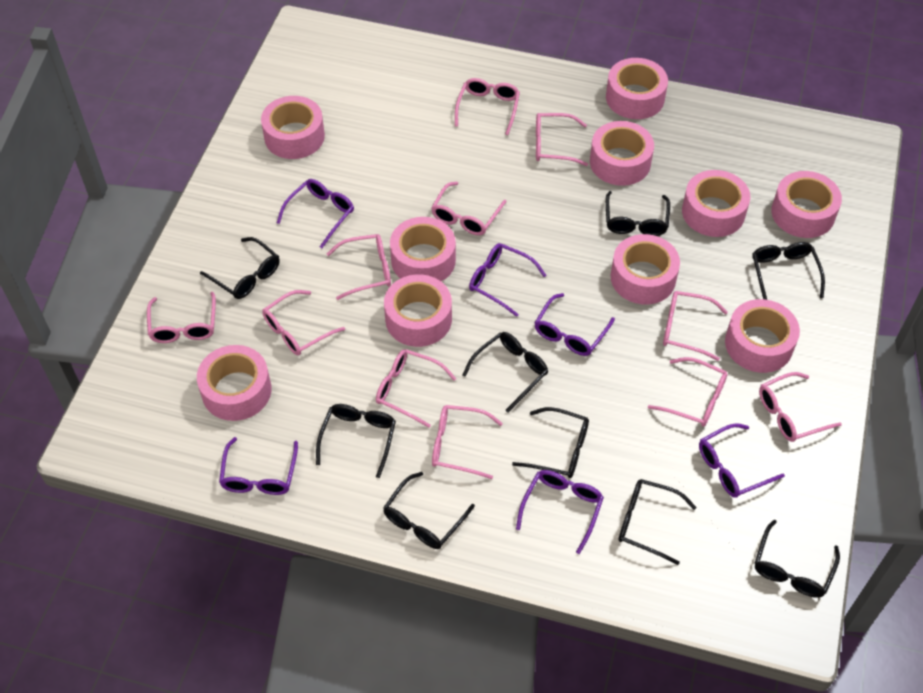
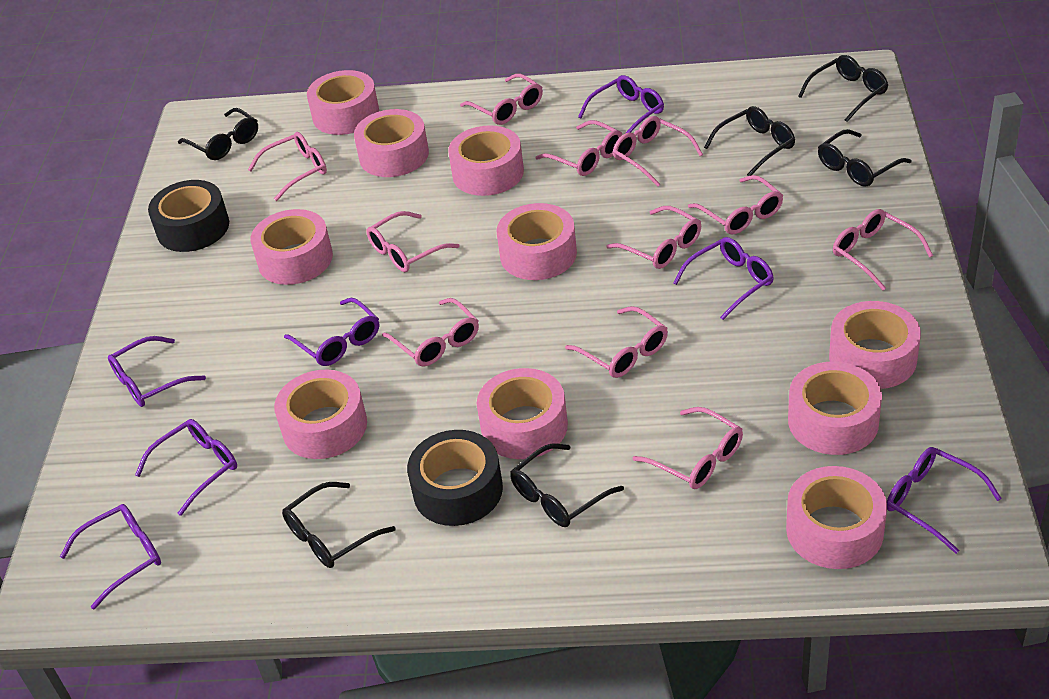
black glasses: [200,237,280,299] [316,404,396,478] [383,472,475,549] [462,332,548,412] [512,407,589,478] [606,191,670,236] [618,479,696,565] [752,242,825,300] [755,520,840,598] = 9 -> [178,108,258,160] [282,482,396,568] [510,443,624,527] [704,106,795,176] [798,55,888,122] [818,129,912,187] = 6
black tape: none = 0 -> [148,180,229,252] [407,430,503,526] = 2
purple glasses: [219,437,298,495] [277,179,354,248] [469,243,546,317] [516,470,604,554] [535,293,615,356] [699,423,785,498] = 6 -> [60,504,161,610] [108,336,206,407] [135,419,237,516] [284,298,379,366] [578,75,664,133] [673,237,774,320] [887,447,1002,554] = 7

